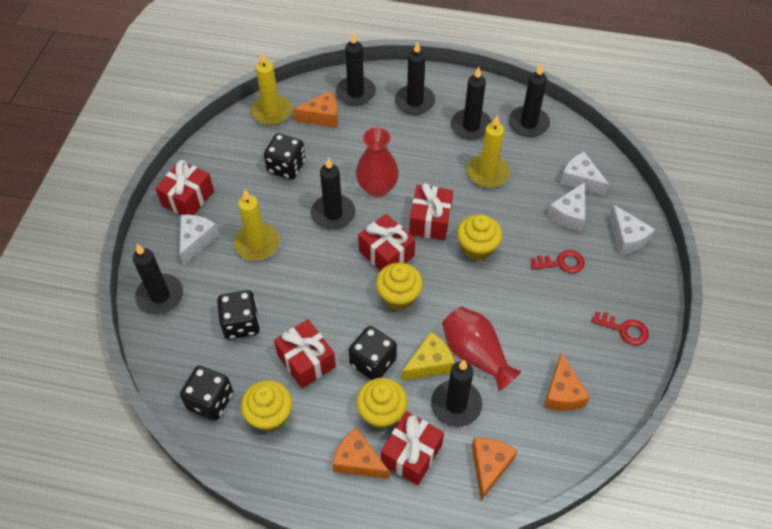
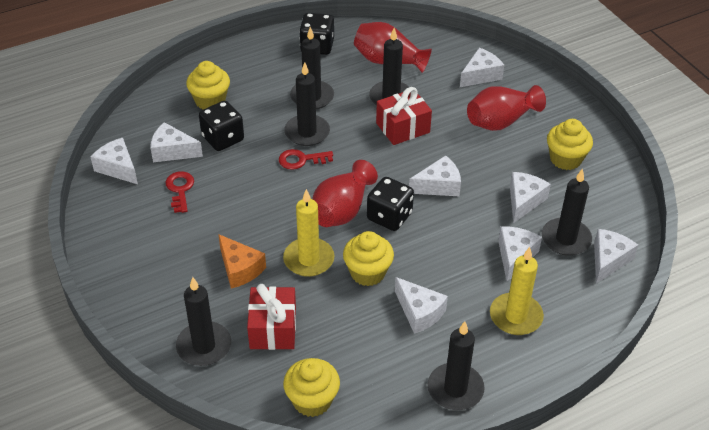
black candle: [133,244,183,314] [311,157,355,230] [336,32,376,106] [395,41,435,115] [431,360,482,427] [451,67,492,140] [509,63,550,137] = 7 -> [176,277,231,366] [284,62,330,146] [290,27,334,109] [369,28,409,106] [427,321,485,410] [542,168,592,256] = 6
black dice: [180,366,233,421] [217,290,260,339] [264,133,305,180] [348,326,397,380] = 4 -> [199,101,244,151] [299,13,334,55] [367,177,414,231] = 3
orange cheese: [293,91,338,128] [332,428,390,479] [472,438,517,500] [544,353,590,411] = 4 -> [218,234,266,289] = 1
red gift: [155,160,214,215] [274,319,336,388] [358,214,415,271] [381,411,444,485] [409,183,453,240] = 5 -> [247,284,296,350] [376,87,432,145] = 2
red vase: [356,127,399,198] [442,306,522,391] = 2 -> [312,160,378,227] [354,22,432,73] [467,85,546,131] = 3
white cheese: [180,215,219,265] [547,182,585,231] [560,152,609,196] [609,204,655,255] = 4 -> [91,138,138,184] [150,122,203,162] [395,277,448,334] [409,155,461,196] [460,48,504,87] [498,226,542,281] [510,172,551,223] [594,229,638,284] = 8
yellow candle: [234,189,280,261] [251,52,292,126] [467,115,510,188] = 3 -> [283,189,335,277] [490,247,544,335] = 2
yellow cheese: [402,332,455,381] = 1 -> none = 0

